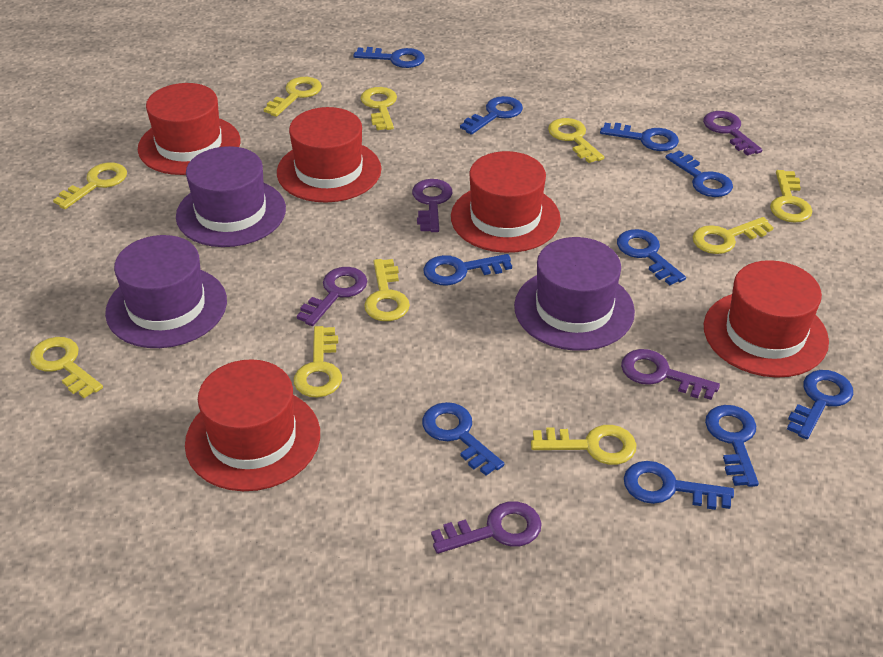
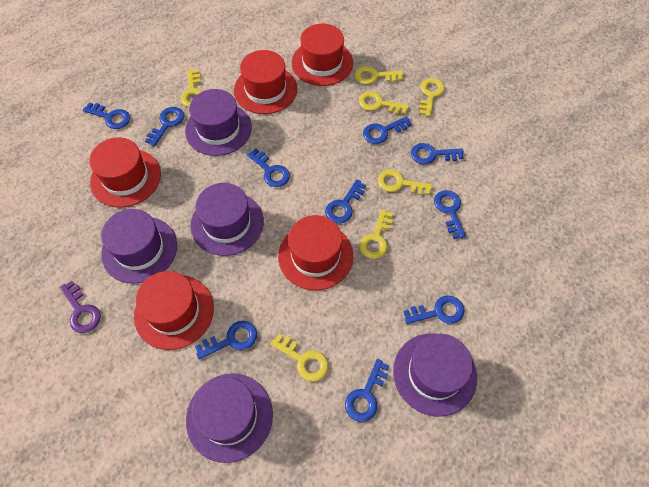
purple hat: [105,235,227,348] [176,146,286,247] [514,237,635,351] = 3 -> [101,209,177,284] [185,89,252,156] [186,373,273,463] [190,183,264,256] [393,333,477,417] = 5
purple key: [297,267,367,326] [412,179,452,232] [431,501,542,554] [621,349,720,400] [703,111,762,156] = 5 -> [60,281,101,333] = 1
yellow key: [30,337,103,398] [53,163,127,209] [264,77,322,117] [294,326,342,398] [361,87,397,130] [364,259,410,321] [531,425,636,465] [548,118,604,163] [693,217,774,254] [770,170,813,223] = 10 -> [181,70,203,107] [270,334,328,382] [355,66,403,84] [359,91,409,114] [359,209,393,259] [378,169,432,195] [419,78,445,117] = 7

